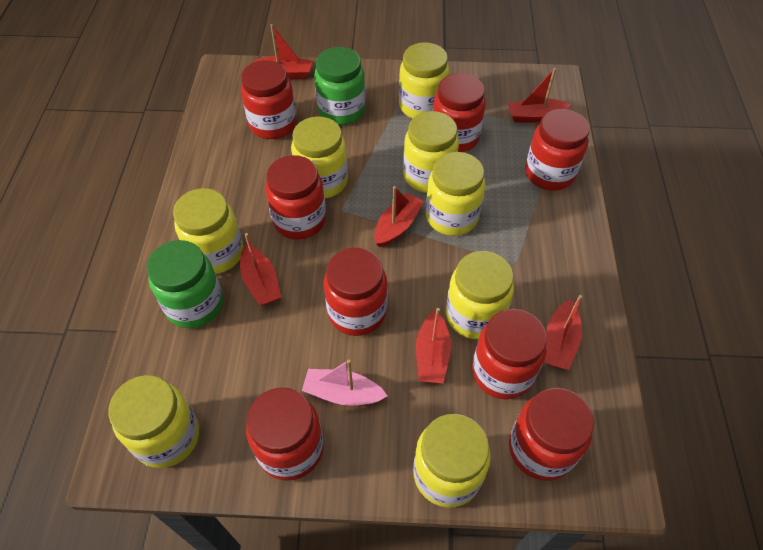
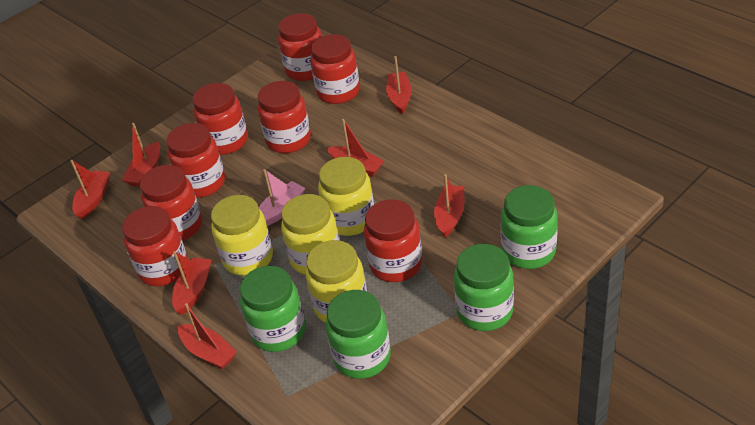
green jar: [147,240,223,328] [314,47,365,125] = 2 -> [240,266,306,352] [326,290,391,379] [454,244,514,331] [501,185,558,269] = 4
red boat: [240,233,281,306] [253,24,313,79] [374,186,424,247] [416,308,451,383] [508,68,571,123] [545,295,582,370] = 6 -> [70,160,110,219] [122,123,160,187] [172,251,211,315] [178,303,237,369] [327,119,384,177] [386,56,412,114] [434,174,464,237] = 7
yellow jar: [108,375,199,468] [173,188,243,274] [291,117,348,198] [399,42,450,119] [403,111,459,193] [413,414,491,508] [426,152,485,236] [446,251,514,339] = 8 -> [211,195,273,276] [281,194,340,275] [306,240,367,323] [318,157,374,236] = 4

